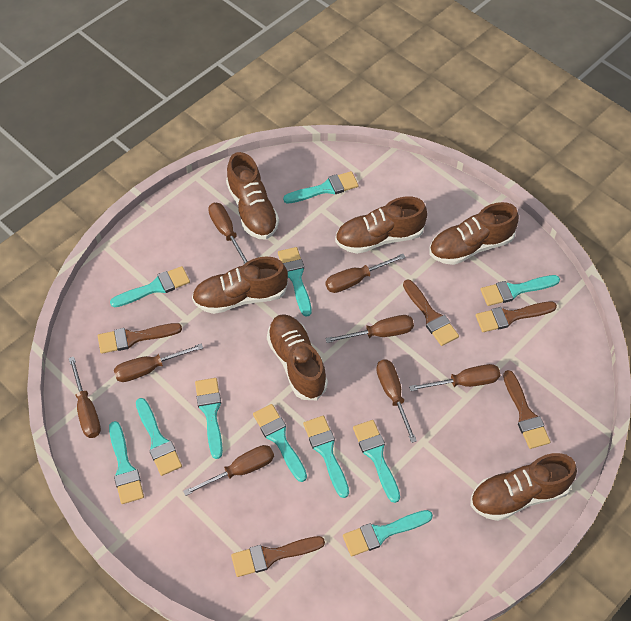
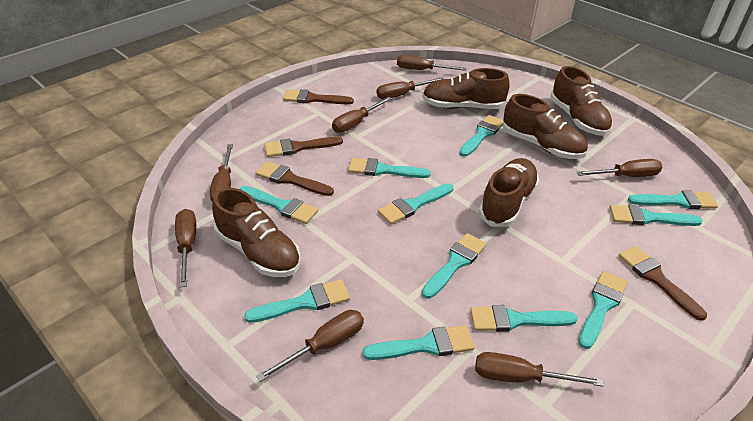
brown brush: [98,323,182,354] [231,536,325,577] [403,280,459,346] [476,302,557,332] [503,370,550,449] = 5 -> [256,161,334,196] [264,137,343,157] [283,89,354,104] [618,246,707,321] = 4
brown shoe: [192,256,288,314] [226,152,279,240] [267,314,328,400] [335,196,427,254] [429,202,519,265] [470,453,577,521] = 6 -> [212,188,301,277] [422,68,510,109] [478,158,539,227] [503,94,588,159] [550,66,613,136] = 5

